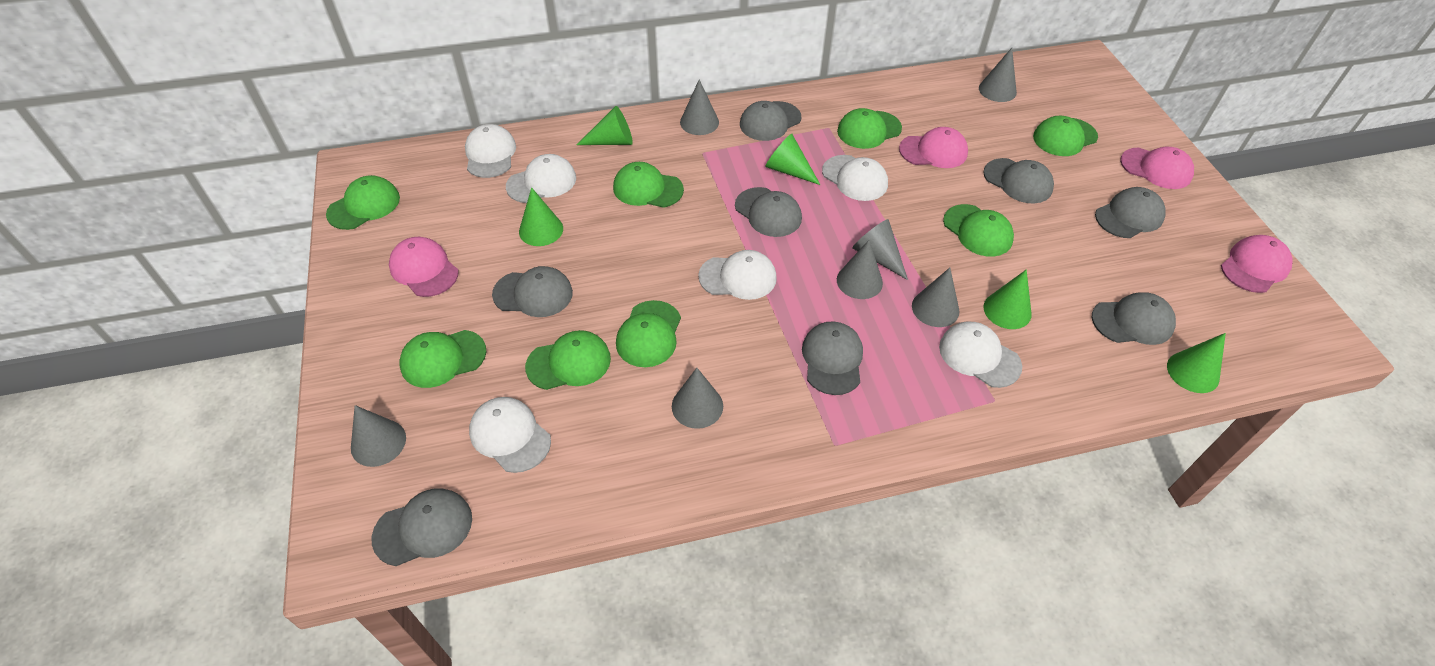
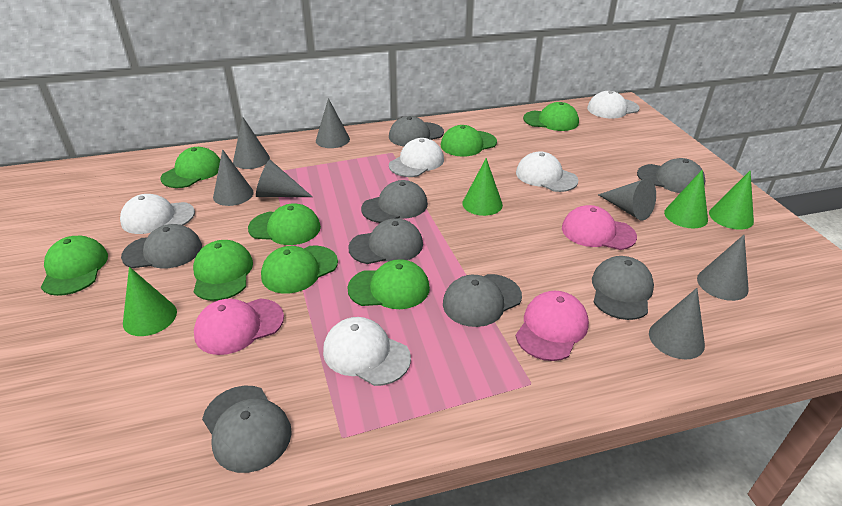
green cone: [519,187,563,246] [577,106,633,145] [765,134,820,185] [983,269,1032,329] [1167,333,1226,393] = 5 -> [123,267,177,336] [462,158,503,216] [664,169,708,228] [709,170,754,230] = 4
pink cap: [389,237,459,297] [899,127,968,168] [1120,146,1194,189] [1221,235,1293,293] = 4 -> [194,299,284,355] [516,291,589,361] [562,205,637,250] = 3
white cap: [465,124,516,178] [469,397,551,473] [506,154,576,203] [698,250,777,300] [822,155,888,201] [939,322,1022,388] = 6 -> [120,194,195,234] [323,317,411,386] [389,138,444,177] [516,151,578,192] [587,91,640,119] = 5

